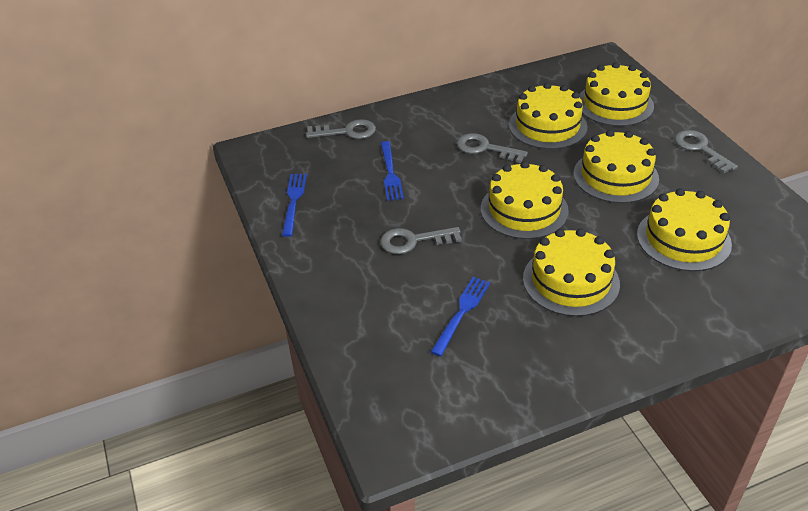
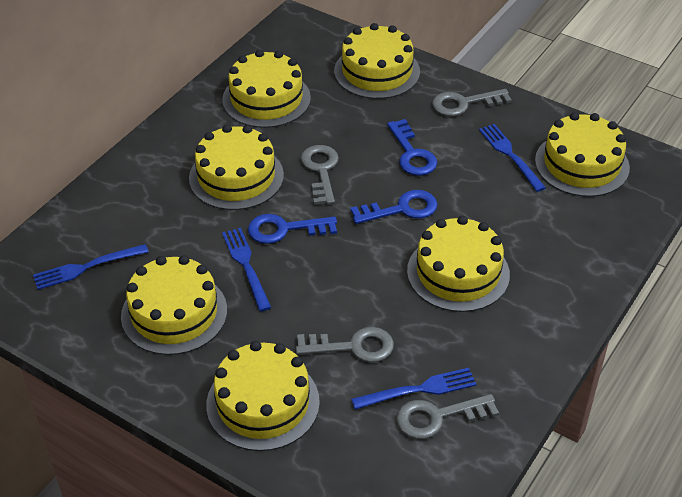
blue fork: [282,174,307,237] [381,141,404,201] [431,277,490,356] = 3 -> [33,244,149,290] [222,228,271,311] [351,368,477,410] [479,124,546,192] = 4
blue key: none = 0 -> [248,214,337,244] [350,190,437,224] [387,119,437,176] = 3
yellow cake: [481,161,569,239] [509,82,587,149] [523,228,620,317] [573,130,659,203] [579,62,654,126] [637,188,732,271] = 6 -> [121,255,227,355] [189,125,284,210] [206,341,320,451] [222,50,311,128] [334,23,420,99] [407,216,510,312] [535,112,630,197] = 7

